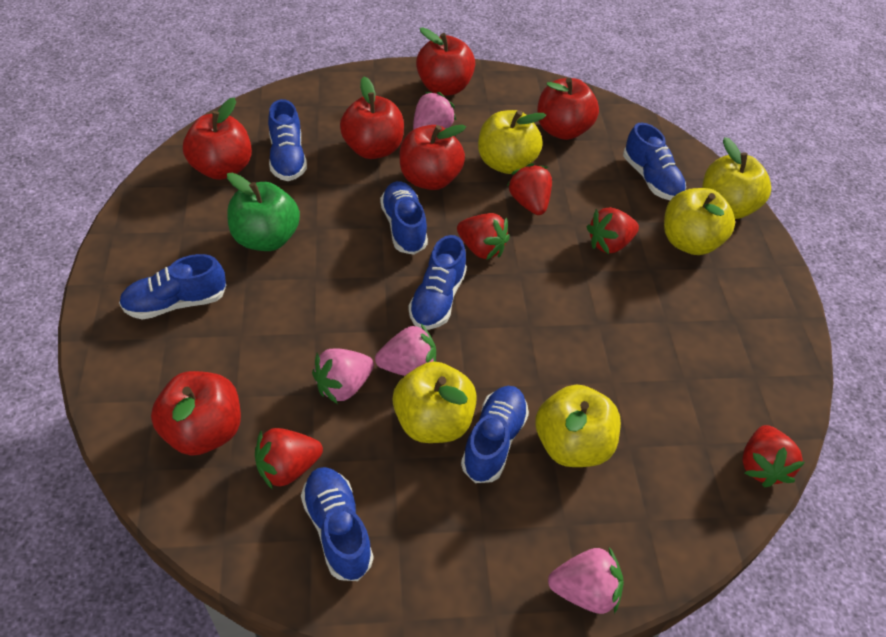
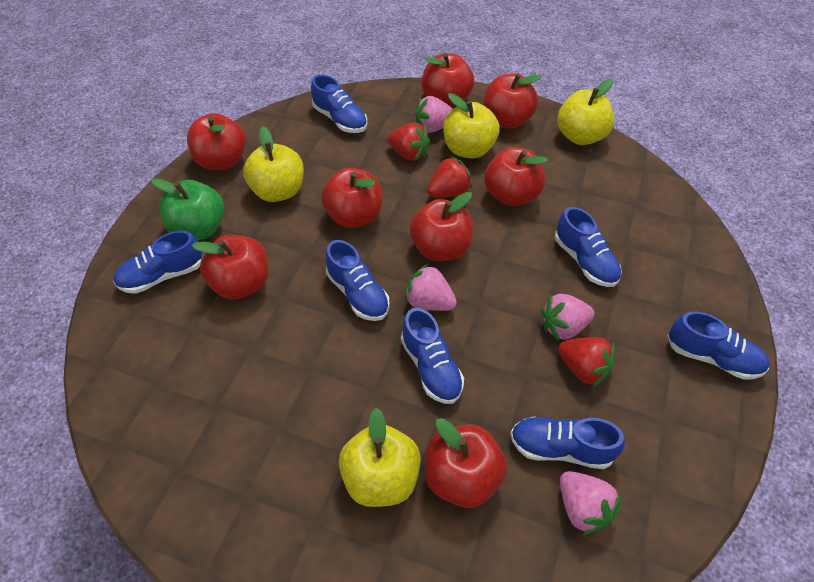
red apple: [151,371,241,456] [183,98,252,180] [340,77,404,159] [400,125,466,190] [416,27,475,95] [537,78,599,140] = 6 -> [187,113,246,170] [192,235,268,299] [321,167,382,228] [410,192,473,261] [422,53,474,107] [425,418,507,508] [484,73,542,129] [484,147,548,206] = 8
red strawberry: [255,428,323,490] [457,213,510,260] [507,163,552,215] [587,207,639,254] [742,425,805,488] = 5 -> [387,123,430,161] [427,156,473,197] [558,337,615,388] = 3
yellow apple: [393,361,477,443] [478,110,546,174] [535,384,621,467] [664,188,735,255] [702,137,771,219] = 5 -> [243,126,304,202] [339,408,421,507] [443,93,500,158] [557,79,615,145] = 4

